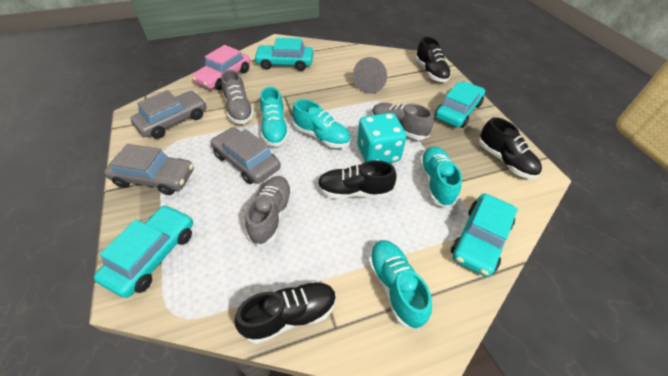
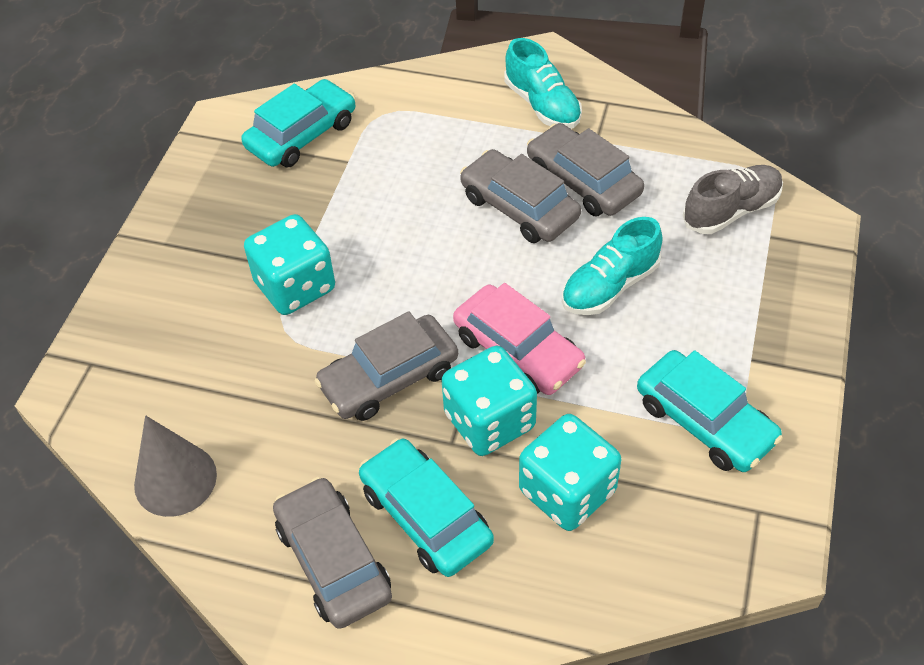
black shoe: [235,281,336,344] [317,160,397,198] [415,37,451,82] [479,117,542,179] = 4 -> none = 0
grey car: [104,144,194,195] [130,90,206,139] [211,127,281,184] = 3 -> [273,477,392,629] [315,311,458,421] [460,149,581,243] [527,123,644,216] = 4
grey shoe: [221,70,254,124] [246,176,293,246] [372,103,434,140] = 3 -> [683,165,783,234] = 1
turquoise car: [94,205,193,298] [254,38,313,71] [435,81,485,128] [451,194,518,277] = 4 -> [241,79,356,167] [359,438,494,577] [637,350,783,472] = 3
turquoise dice: [357,113,406,163] = 1 -> [244,214,335,315] [441,346,537,456] [519,414,621,531] = 3
turquoise shoe: [260,87,289,147] [292,99,351,148] [368,240,432,330] [419,146,462,208] = 4 -> [504,38,582,129] [562,217,663,315] = 2

